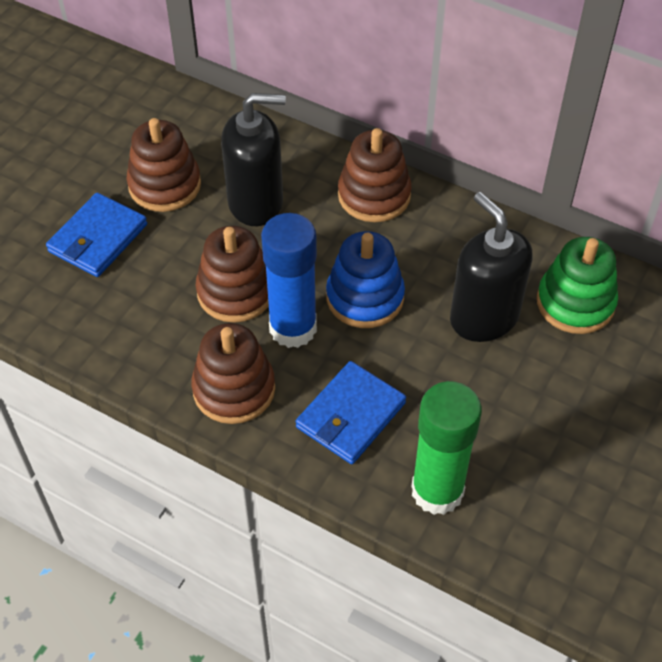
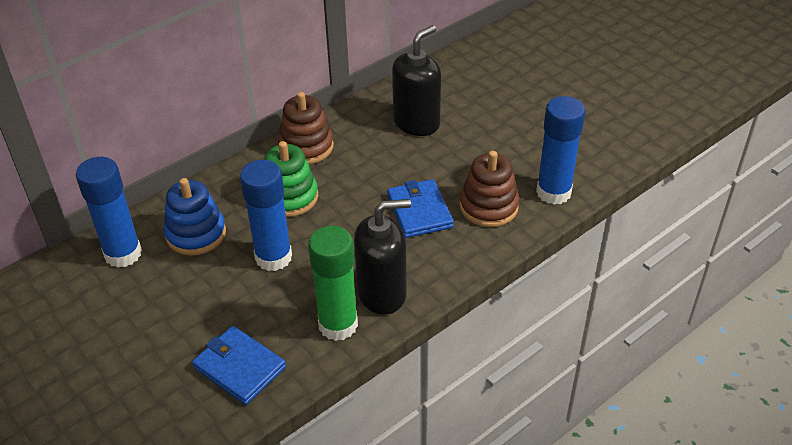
blue glue stick: [261,213,317,348] = 1 -> [76,157,142,268] [240,160,292,271] [536,96,585,205] = 3
brown stacking toy: [126,118,201,212] [191,323,275,424] [196,226,269,323] [338,128,412,222] = 4 -> [278,92,334,164] [460,151,519,227] = 2

